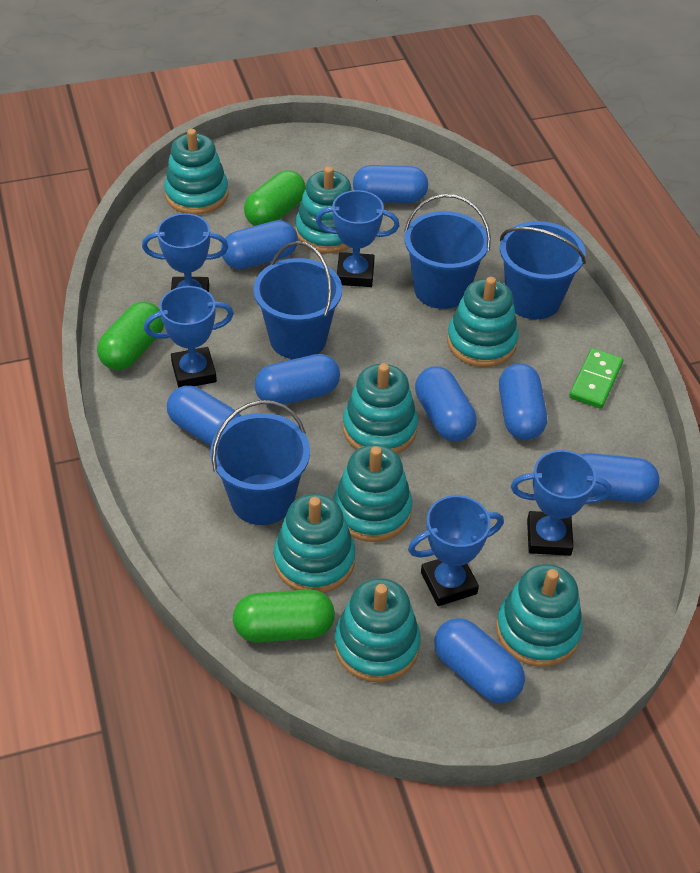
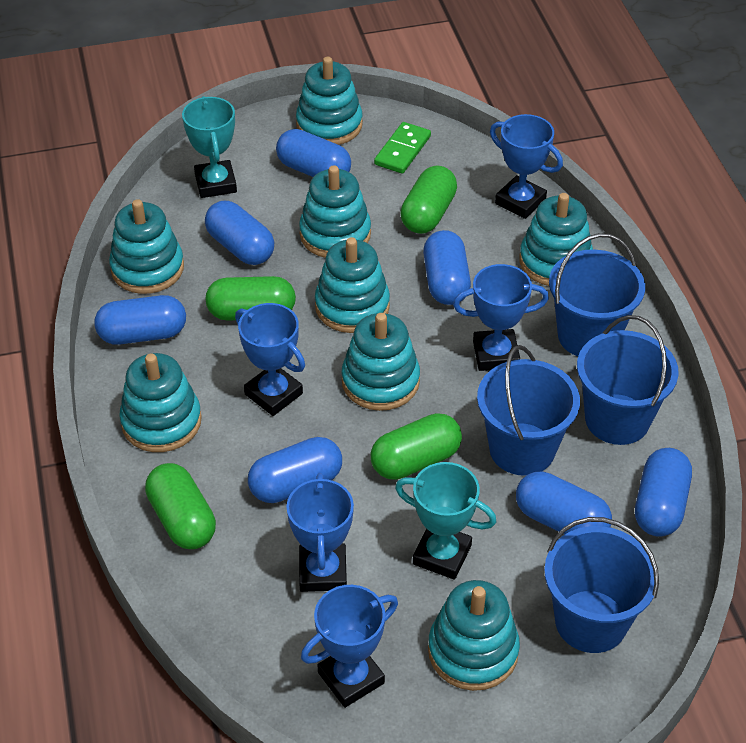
blue capsule: [167,386,241,446] [221,220,298,269] [254,354,340,406] [353,165,428,203] [415,366,477,441] [434,618,525,703] [499,363,547,440] [580,453,660,502] = 8 -> [95,295,186,345] [205,201,274,265] [248,437,342,503] [276,129,351,177] [423,230,471,305] [516,472,612,535] [635,448,692,537] = 7
green capsule: [97,302,164,370] [233,589,335,642] [244,170,306,226] = 3 -> [145,463,216,549] [205,276,296,321] [371,413,462,480] [400,165,457,234] = 4
turquoise trophy: none = 0 -> [182,96,237,198] [395,462,497,580] = 2

